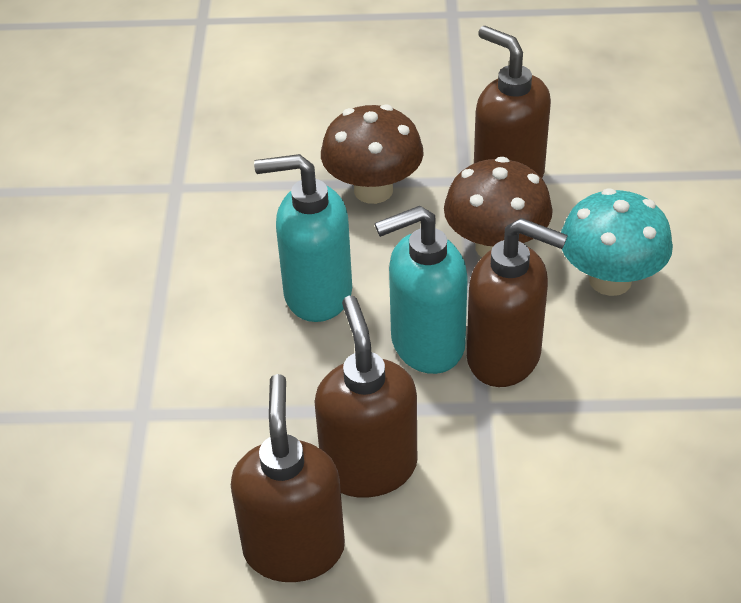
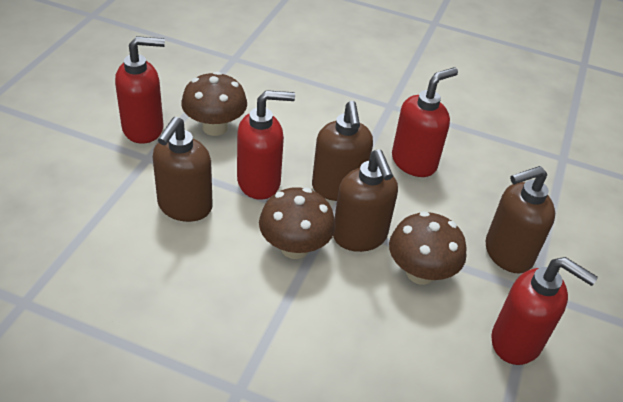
brown mushroom: [321,104,424,204] [444,157,553,257] = 2 -> [181,71,247,136] [259,187,335,259] [389,211,467,285] = 3
red soap dispenser: none = 0 -> [115,36,165,144] [237,90,295,200] [392,67,458,177] [491,257,598,365] = 4
turquoise mushroom: [561,188,673,296] = 1 -> none = 0
turquoise soap dispenser: [254,154,352,322] [375,206,468,374] = 2 -> none = 0

